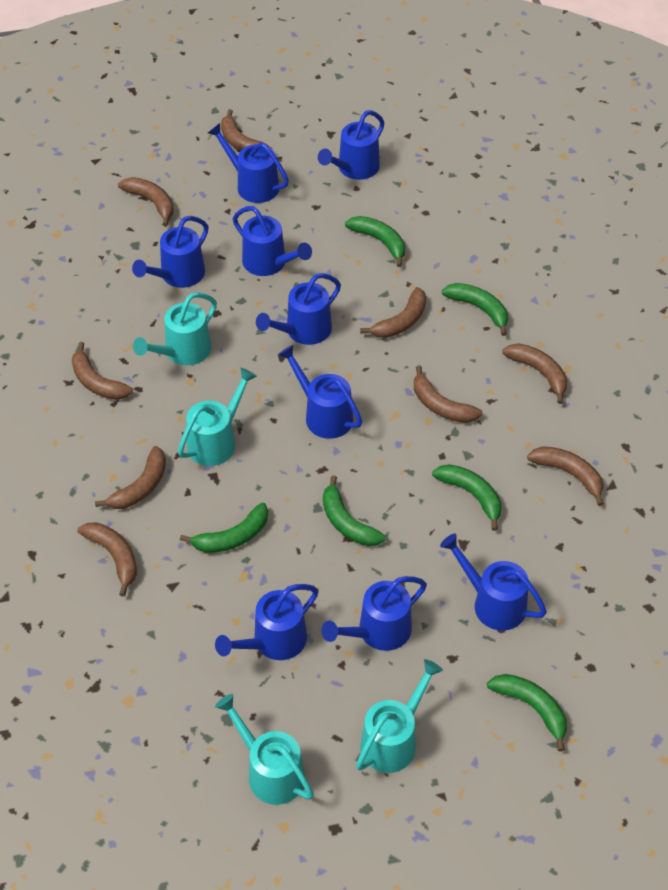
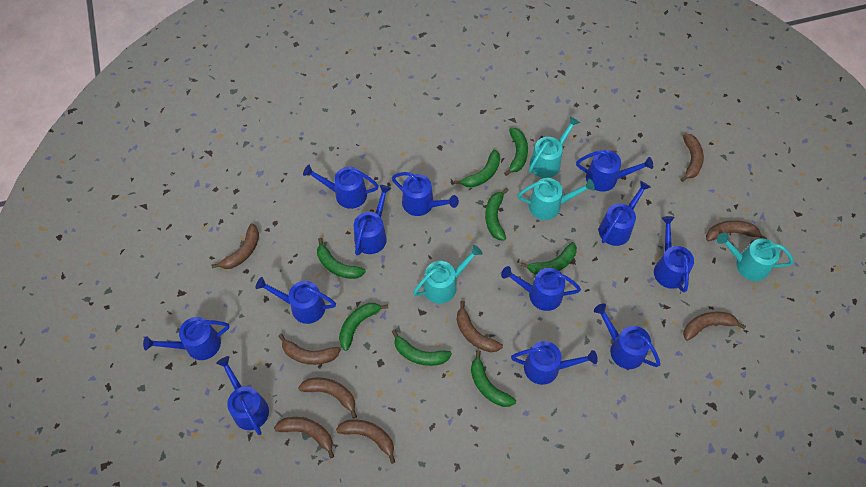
blue watering can: [132,216,209,288] [208,123,289,203] [215,584,319,660] [233,206,312,276] [256,273,341,345] [278,345,362,439] [318,110,384,180] [322,576,427,651] [440,533,547,631] = 9 -> [143,317,229,360] [216,356,269,435] [255,277,336,324] [303,165,379,209] [354,185,392,256] [392,172,459,216] [501,266,581,311] [511,341,598,385] [576,150,653,192] [594,303,661,369] [599,181,651,246] [654,216,694,292] = 12
green banana: [180,503,268,553] [323,475,386,546] [345,216,405,267] [432,464,502,531] [442,283,508,336] [487,674,567,751] = 6 -> [317,238,366,279] [339,303,388,351] [392,329,452,366] [454,150,500,188] [471,350,516,407] [485,188,509,241] [504,128,528,176] [520,242,577,275] = 8

